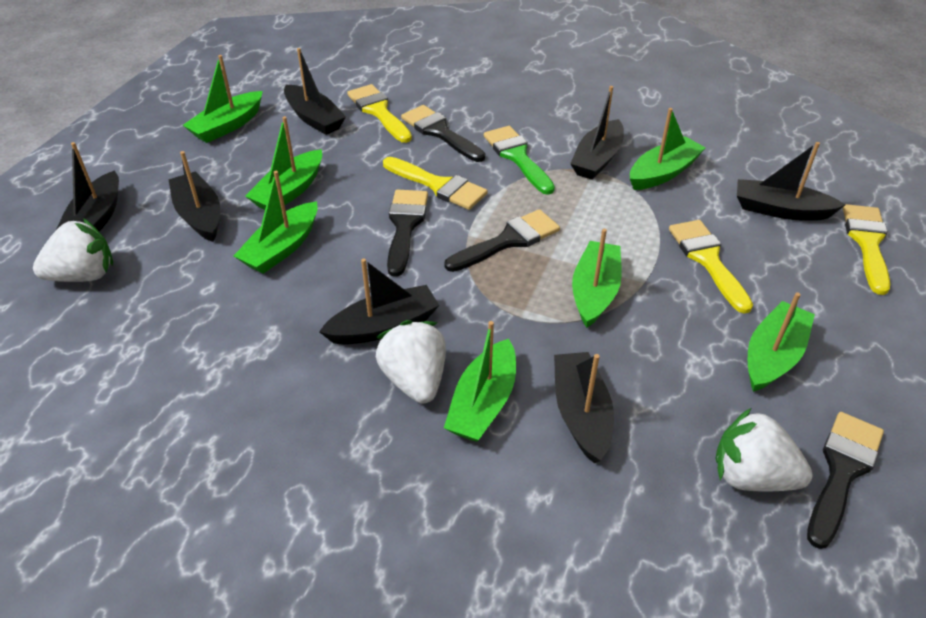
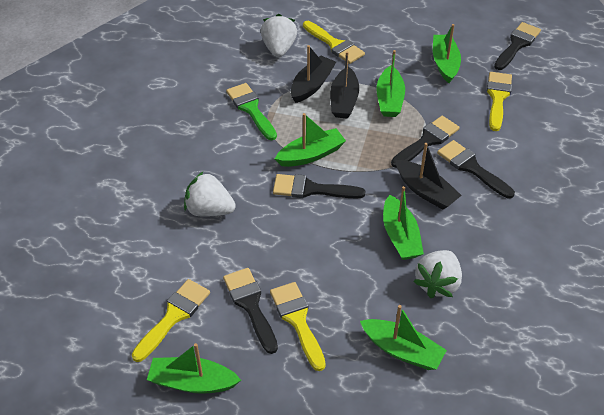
black boat: [56,142,119,232] [168,151,220,242] [284,48,346,135] [319,258,439,345] [554,352,614,463] [570,86,624,180] [737,142,845,221] = 7 -> [291,45,336,103] [330,51,359,118] [396,143,462,210] = 3
black brush: [387,190,428,277] [401,105,485,162] [444,209,560,272] [807,412,884,549] = 4 -> [223,268,278,354] [273,174,365,199] [391,116,460,168] [437,140,515,199] [494,22,541,70] = 5
green boat: [183,55,263,143] [234,171,318,274] [245,116,322,210] [444,321,516,442] [572,229,622,328] [630,108,706,190] [748,292,815,392] = 7 -> [147,343,241,394] [275,113,346,167] [360,305,447,370] [376,50,405,117] [383,186,424,260] [433,24,461,83] = 6

